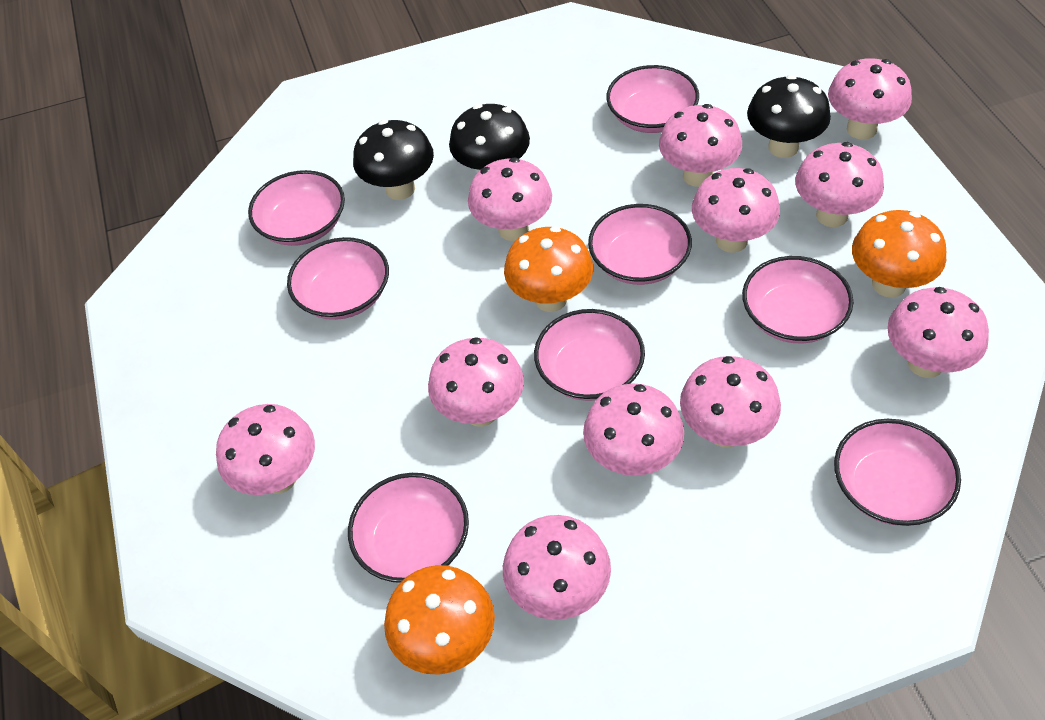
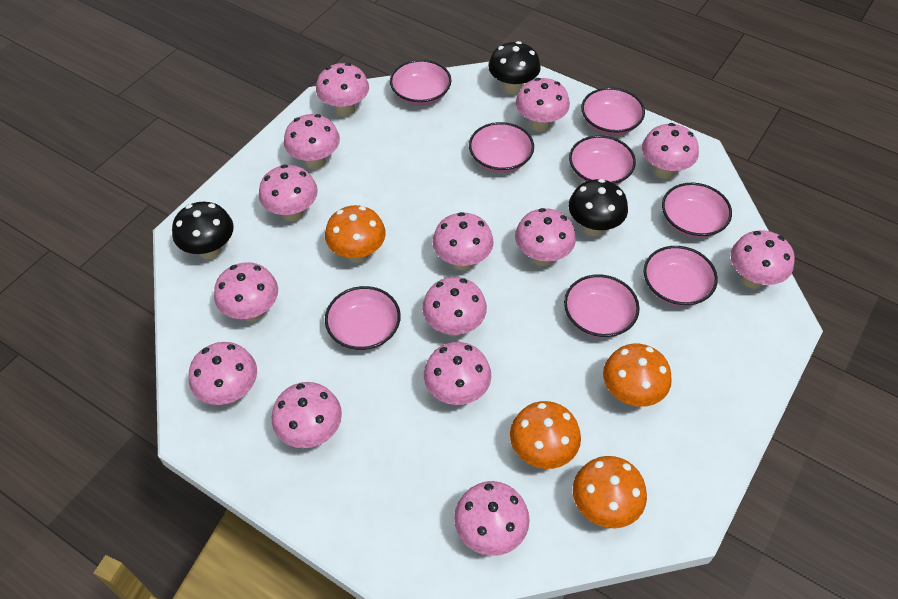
orange mushroom: [384,565,495,674] [504,226,593,312] [852,210,946,298] = 3 -> [325,205,386,263] [510,401,581,469] [573,456,647,528] [603,344,672,407] = 4
pink mushroom: [216,404,315,495] [428,337,524,427] [468,157,552,241] [503,515,611,620] [583,383,684,476] [659,104,742,187] [680,356,781,448] [692,168,780,253] [795,142,884,227] [828,58,912,140] [887,287,989,378] = 11 -> [189,342,257,405] [214,262,278,322] [259,164,318,221] [272,382,342,448] [284,114,340,169] [316,63,369,117] [422,277,487,337] [424,342,491,405] [432,212,494,270] [454,481,530,556] [515,208,576,266] [516,78,570,132] [642,123,699,179] [731,230,795,289] = 14

